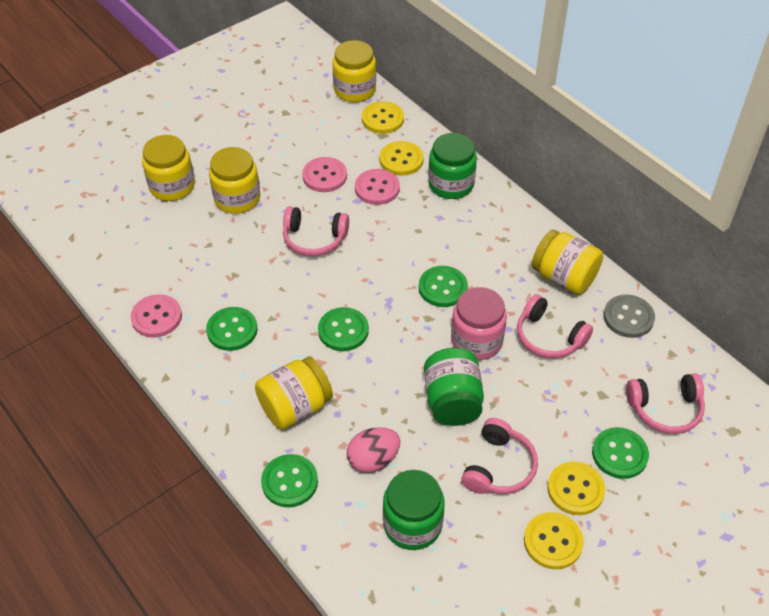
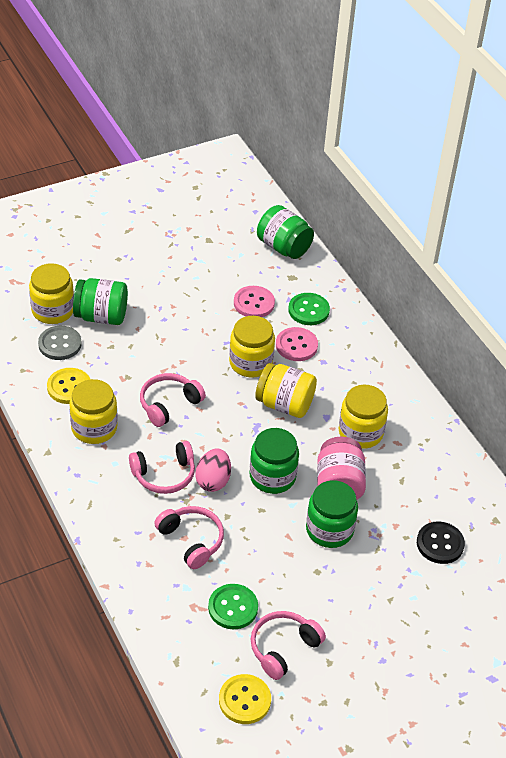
black button: none = 0 -> [417,521,465,564] = 1
green button: [206,307,258,351] [261,454,318,507] [318,307,369,351] [419,266,468,307] [592,427,649,479] = 5 -> [208,584,258,629] [288,293,330,325] = 2
green jar: [383,470,444,550] [424,348,484,426] [428,133,477,199] = 3 -> [73,278,128,325] [249,428,299,494] [257,205,314,259] [306,480,358,548] = 4
pink button: [131,294,182,337] [302,157,347,192] [355,169,400,205] = 3 -> [234,286,275,317] [276,327,318,361] = 2
yellow button: [362,101,404,134] [380,141,424,176] [524,512,584,569] [547,461,605,515] = 4 -> [47,368,90,404] [219,674,271,724] = 2

